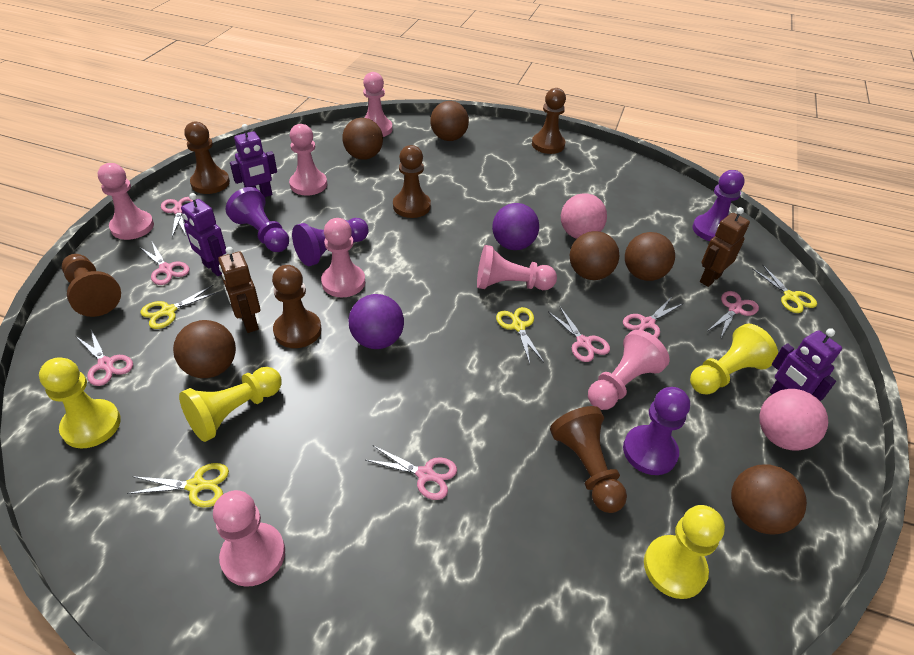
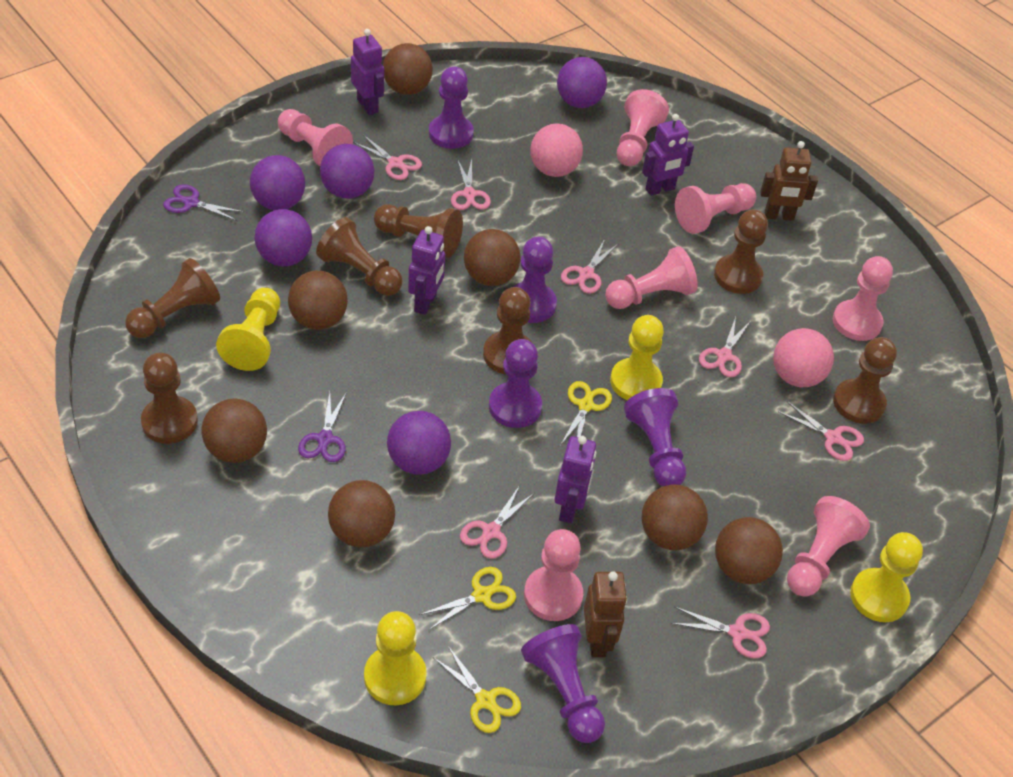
brown ball: [173,320,236,378] [342,118,383,160] [430,101,469,141] [570,231,619,280] [625,232,675,281] [731,465,807,535] = 6 -> [202,398,267,463] [288,271,348,330] [328,480,395,547] [383,43,433,95] [464,229,521,286] [642,484,708,550] [715,517,783,584] = 7
brown pawn: [62,254,121,317] [184,122,230,194] [272,265,322,348] [393,145,431,218] [532,88,566,154] [550,406,627,513] = 6 -> [125,258,220,338] [141,352,198,444] [316,217,403,296] [374,204,463,258] [483,287,532,374] [714,209,768,294] [833,337,897,424] = 7
purple ball: [348,294,404,349] [492,203,539,250] = 2 -> [250,155,305,210] [255,209,312,266] [320,144,374,199] [387,411,451,475] [557,57,607,108] = 5
purple pawn: [226,187,289,252] [292,218,369,266] [623,387,690,475] [692,170,745,241] = 4 -> [429,67,474,149] [489,339,542,428] [513,237,557,323] [521,624,605,743] [624,388,686,487] = 5
purple robot: [181,193,226,276] [230,124,277,197] [769,328,842,401] = 3 -> [351,29,384,115] [408,226,445,315] [554,436,596,524] [642,114,694,196] = 4
purple scissors: none = 0 -> [163,184,244,221] [298,392,347,462] = 2
yellow scissors: [126,463,229,508] [140,285,219,329] [496,307,544,364] [752,265,817,313] = 4 -> [419,567,516,631] [433,646,521,733] [560,381,612,446] = 3

